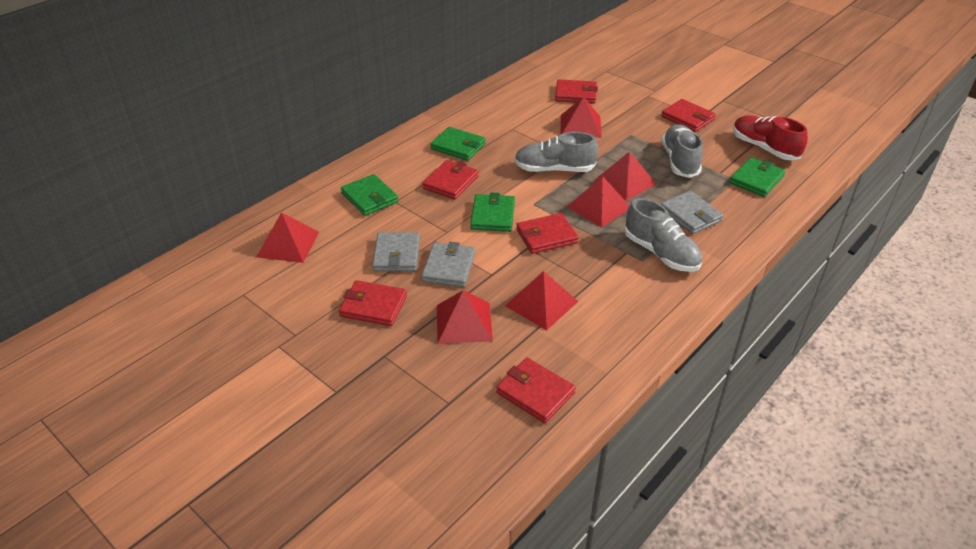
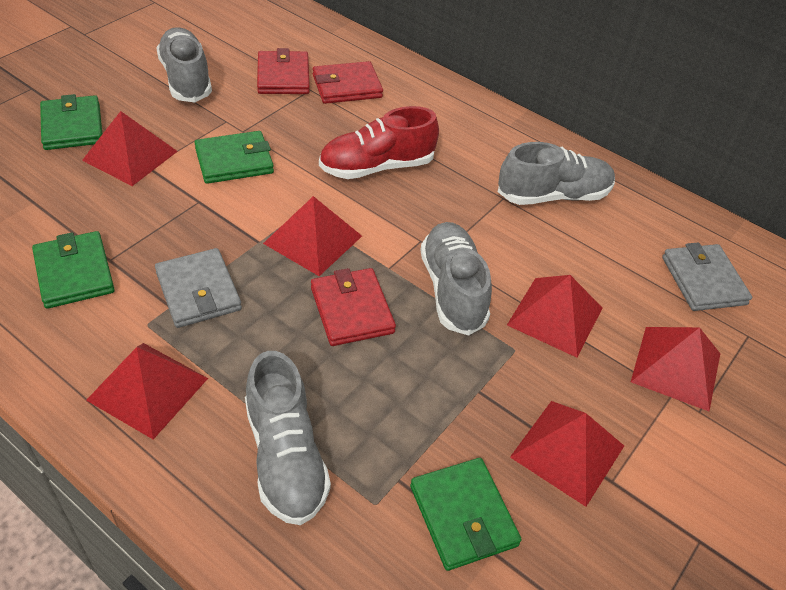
grey shoe: [514,132,598,172] [624,198,702,272] [662,124,703,178] = 3 -> [156,27,212,102] [245,351,331,525] [420,222,492,335] [498,142,615,205] = 4
grey wallet: [372,232,420,272] [421,242,475,287] [661,191,724,234] = 3 -> [155,248,242,328] [662,242,752,311] = 2
red wallet: [339,280,407,326] [422,160,479,200] [496,358,576,423] [516,213,579,254] [555,79,598,104] [661,99,716,132] = 6 -> [257,48,310,94] [311,268,396,346] [313,61,383,104] = 3

